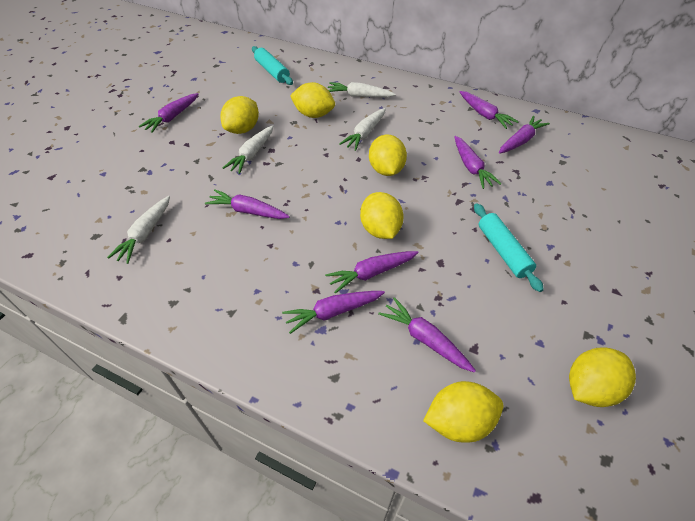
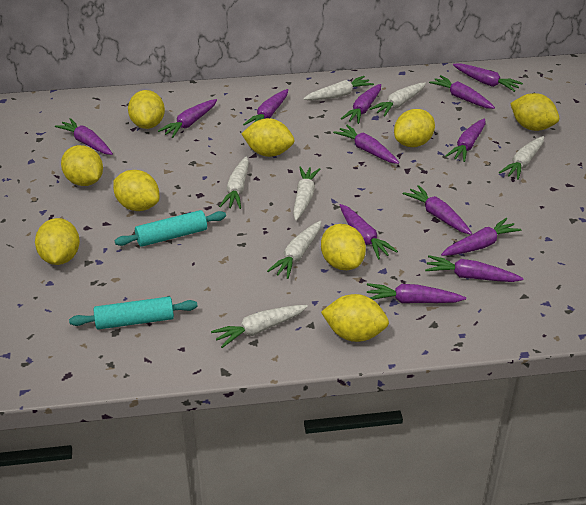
purple carrot: [139,93,198,133] [205,189,290,219] [282,291,385,334] [325,251,418,294] [378,297,476,373] [454,136,502,189] [460,91,519,129] [499,116,550,154] = 8 -> [55,118,113,155] [158,99,217,138] [243,89,288,125] [333,125,399,164] [340,204,398,259] [341,84,381,124] [367,283,466,303] [403,185,472,235] [425,255,523,282] [429,75,495,109] [441,218,521,256] [445,118,485,162] [453,63,523,92] = 13
white carrot: [107,196,170,264] [223,125,274,174] [328,82,396,97] [339,108,386,151] = 4 -> [211,305,308,348] [219,156,249,209] [267,221,321,279] [293,166,320,221] [303,76,374,100] [370,83,426,116] [499,136,544,180] = 7
yellow lemon: [221,96,259,134] [290,82,335,118] [360,192,404,239] [369,135,407,176] [423,381,504,443] [569,348,636,407] = 6 -> [35,218,80,265] [61,145,103,186] [113,170,159,211] [128,90,165,129] [241,118,294,157] [321,224,366,270] [321,294,389,342] [394,109,435,147] [510,93,559,131] = 9

